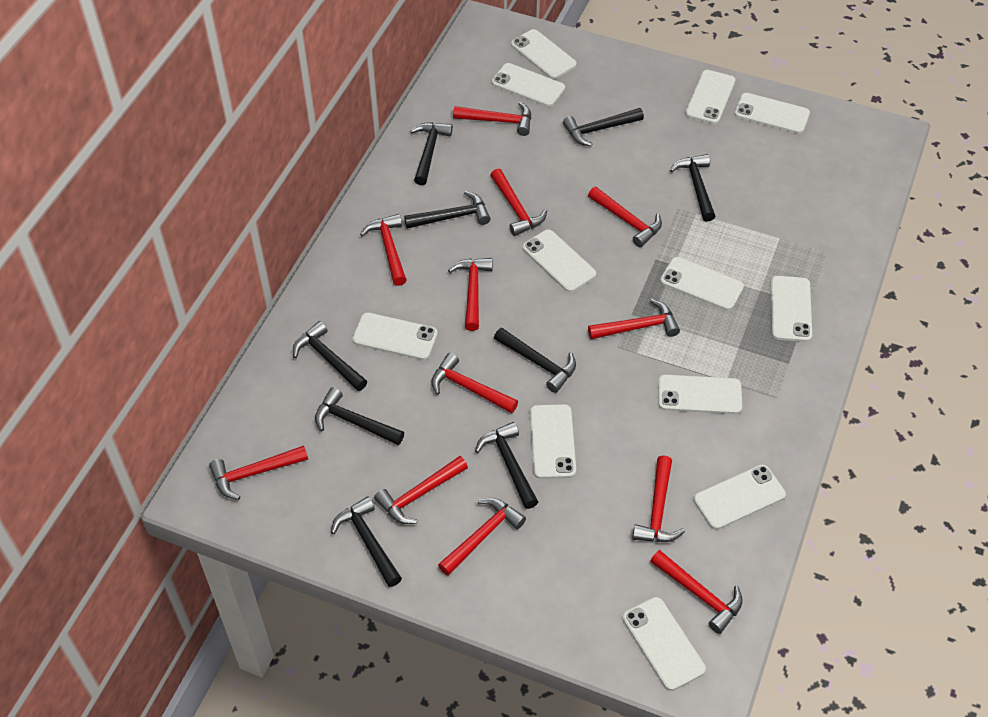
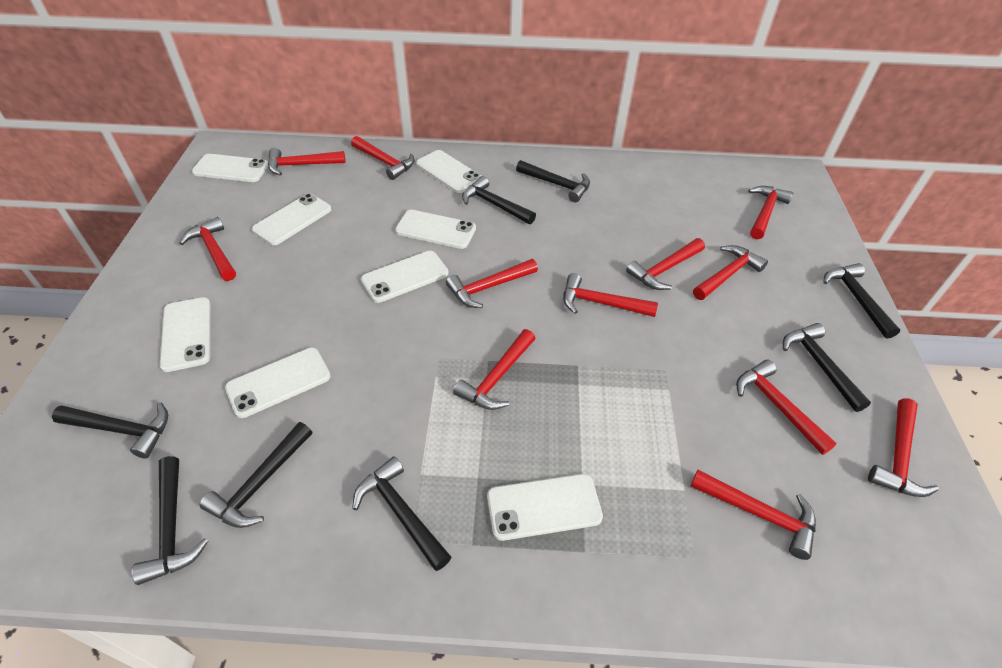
black hammer: [293,321,367,391] [315,387,404,445] [331,496,402,587] [404,191,491,229] [410,122,453,185] [475,422,538,509] [494,328,576,393] [563,108,644,146] [670,154,716,222] = 9 -> [52,402,168,459] [132,456,208,585] [200,422,312,528] [352,456,451,571] [462,176,536,224] [516,160,590,202] [783,323,871,412] [823,263,900,339] = 8
white phone: [352,312,438,360] [492,63,565,107] [511,29,577,79] [522,229,596,292] [530,404,576,479] [622,597,706,691] [658,375,742,414] [660,257,744,310] [685,70,736,124] [694,465,786,530] [734,93,810,134] [771,276,812,342] = 12 -> [160,297,210,372] [192,154,268,182] [225,348,330,418] [252,194,332,245] [361,251,448,303] [395,210,476,249] [416,150,481,193] [487,474,603,541] = 8

